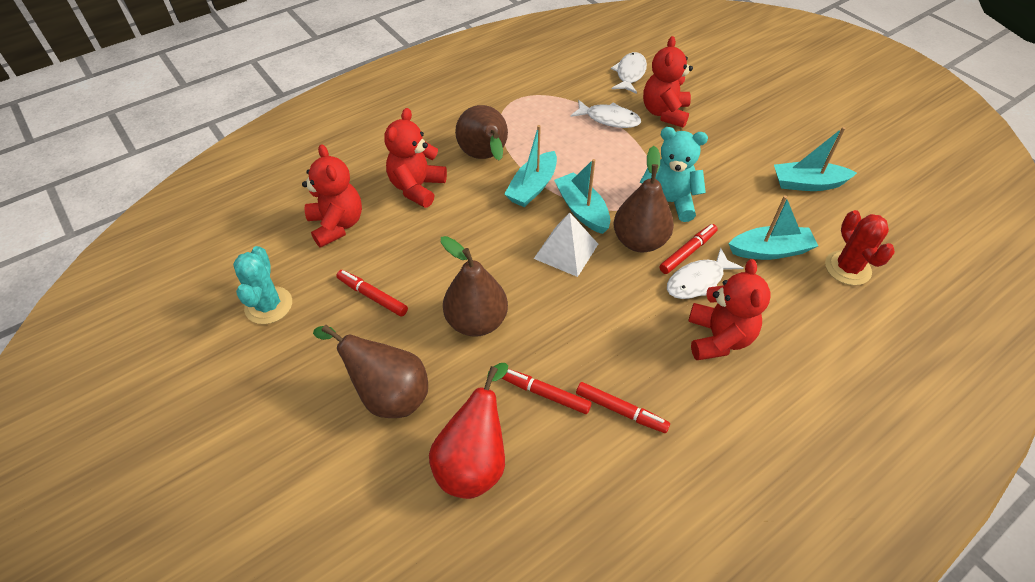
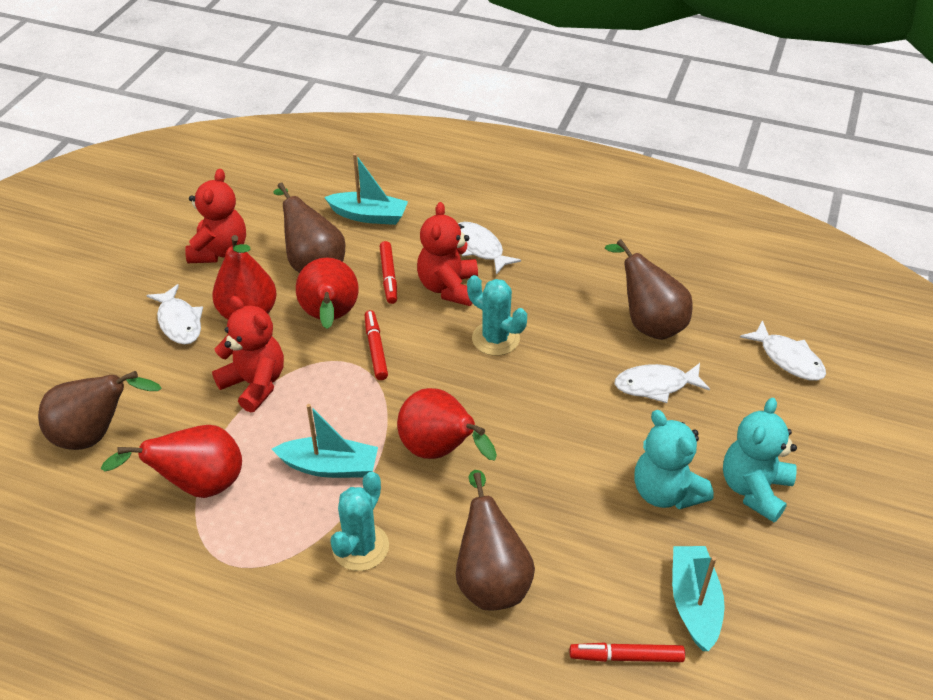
red cactus: [825,210,895,285] = 1 -> none = 0
red marker: [336,270,408,317] [501,369,592,414] [576,382,670,433] [659,224,718,274] = 4 -> [365,310,388,380] [380,241,397,304] [570,642,685,662] = 3
red pear: [429,363,508,499] = 1 -> [101,425,242,498] [212,235,277,320] [296,257,358,329] [397,388,497,460] = 4
red teddy bear: [302,144,362,248] [384,108,447,208] [643,36,693,128] [688,259,770,360] = 4 -> [185,169,246,263] [212,296,284,412] [417,202,478,306] = 3
turquoise boat: [504,125,557,207] [554,159,610,234] [729,195,818,260] [774,127,857,191] = 4 -> [272,404,378,478] [324,153,408,225] [672,546,725,651] = 3
turquoise cactus: [233,246,292,324] = 1 -> [330,471,389,571] [467,275,527,356] = 2
turquoise teddy bear: [640,127,708,222] = 1 -> [634,410,714,509] [723,398,797,522] = 2
white fish: [570,100,641,128] [611,52,647,94] [667,248,744,299] = 3 -> [146,284,203,345] [458,222,521,275] [615,363,710,403] [740,320,826,381] = 4
white pyramid: [534,212,598,277] = 1 -> none = 0

